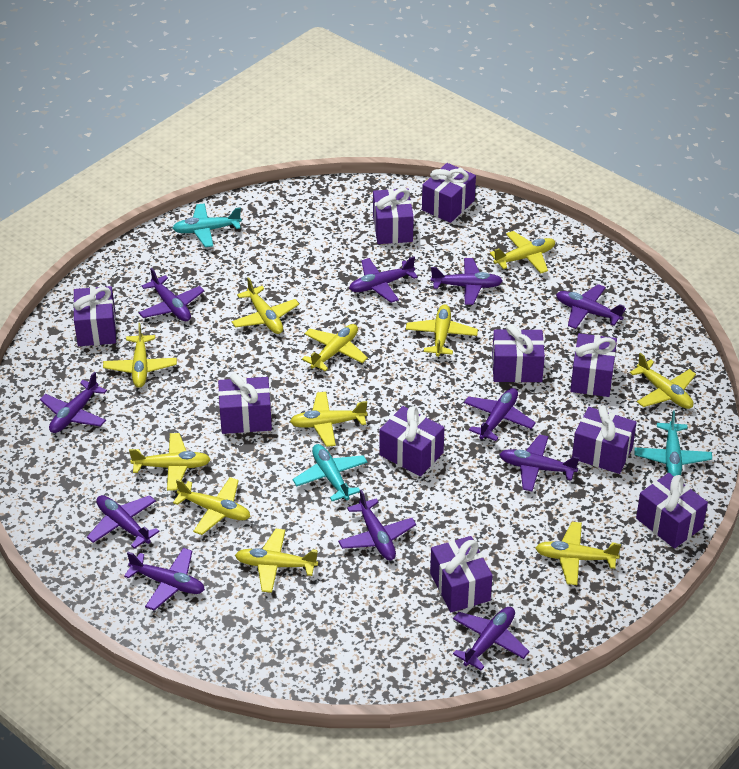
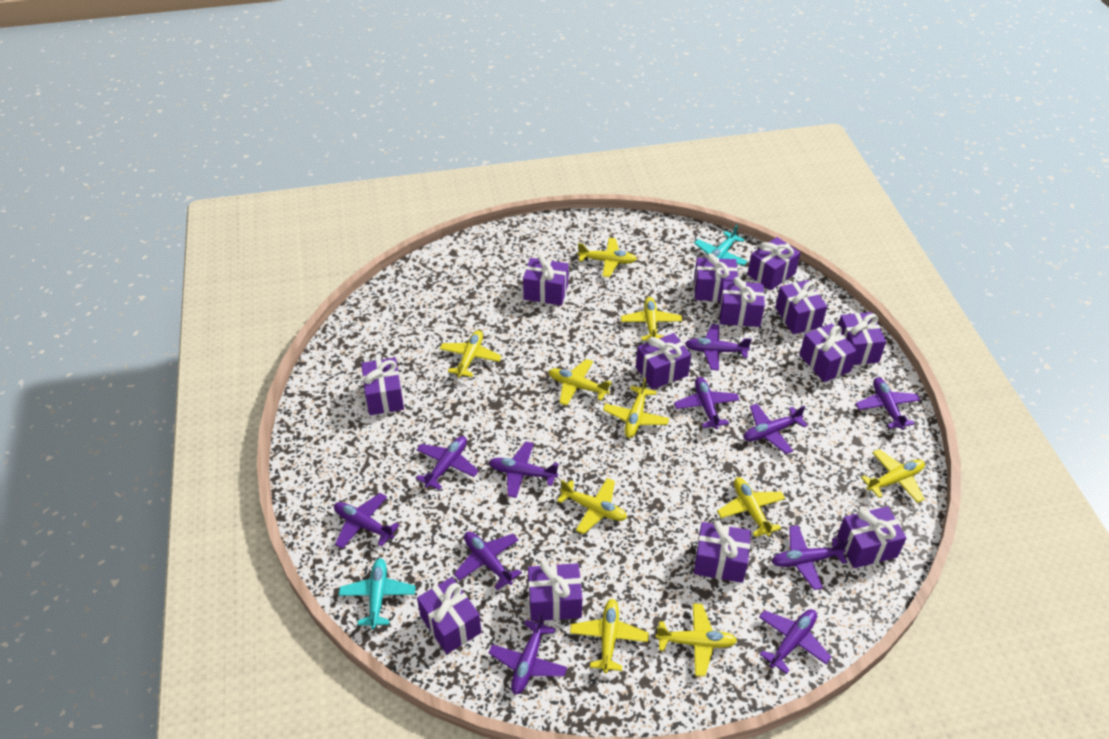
purple gift: [73,286,116,346] [218,373,272,434] [373,188,414,244] [379,406,445,477] [422,163,476,223] [430,536,493,612] [492,324,545,382] [570,333,617,397] [572,405,637,474] [636,473,708,549] = 10 -> [361,358,404,415] [417,577,481,654] [523,255,569,305] [528,562,582,621] [636,333,691,390] [694,253,738,301] [694,521,751,583] [719,277,765,327] [748,237,801,290] [775,280,827,334] [800,323,858,382] [837,506,906,568] [838,312,886,365] = 13
turquoise plane: [172,203,242,247] [293,444,368,501] [634,410,712,476] = 3 -> [339,558,416,629] [694,225,748,266] = 2
yellow plane: [103,323,177,388] [129,433,211,491] [173,477,251,535] [231,277,299,334] [235,529,318,593] [290,392,367,447] [302,324,368,371] [406,304,478,357] [490,231,555,274] [536,522,621,585] [630,353,696,409] = 11 -> [440,330,502,378] [548,359,612,406] [557,478,627,534] [570,599,649,673] [578,238,637,277] [603,378,669,438] [621,297,682,341] [656,603,737,676] [717,477,785,537] [861,449,925,503] = 10

